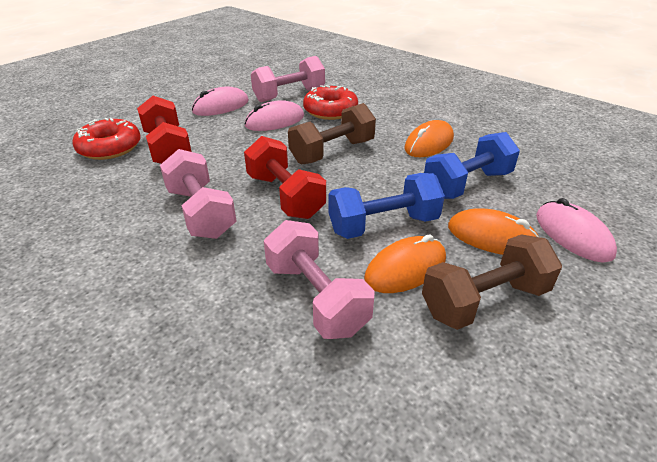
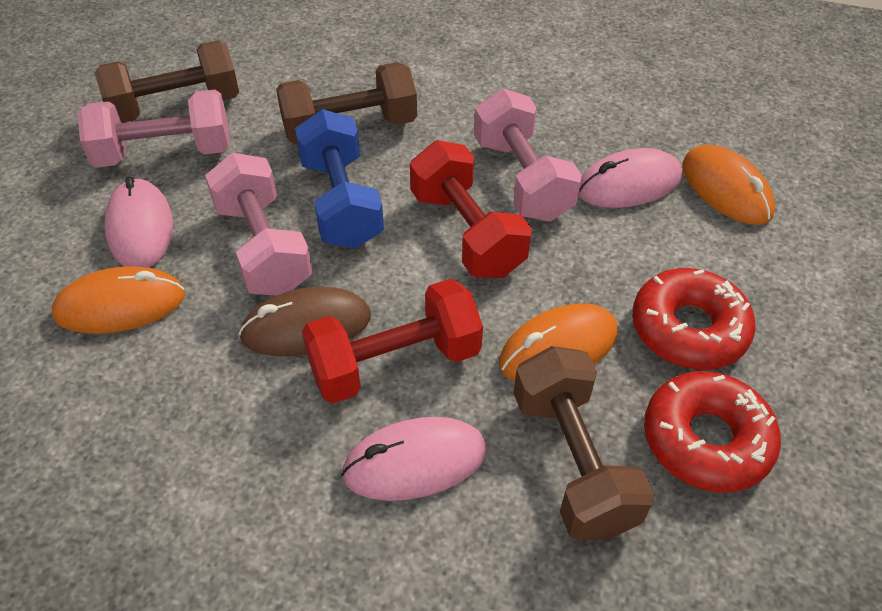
blue dumbbell: [328,173,445,239] [424,132,520,199] = 2 -> [295,109,384,249] = 1
brown dumbbell: [288,103,376,165] [422,234,562,330] = 2 -> [95,41,239,123] [276,62,417,145] [514,346,655,540] = 3
brown mouse: none = 0 -> [239,287,371,357] = 1

